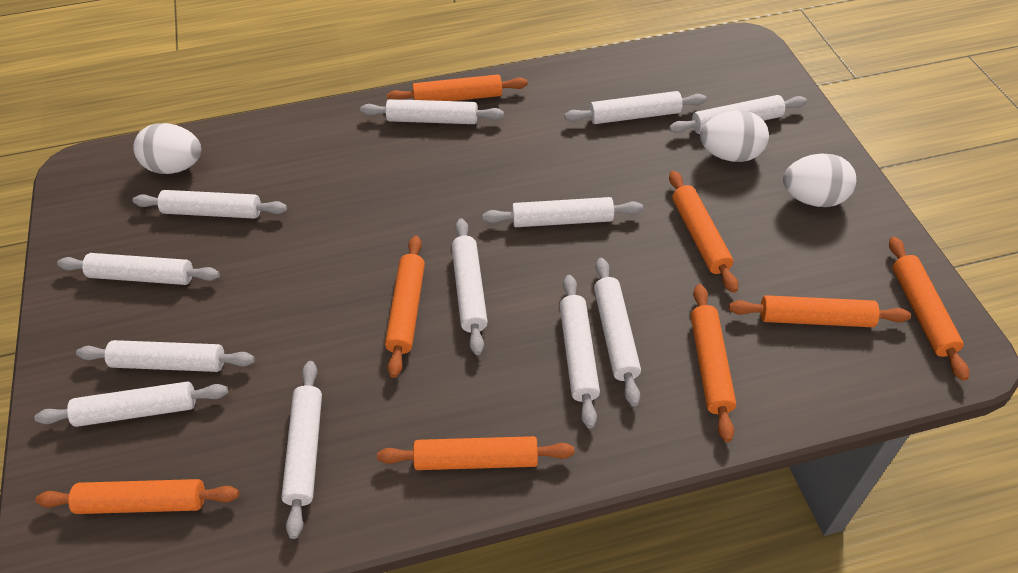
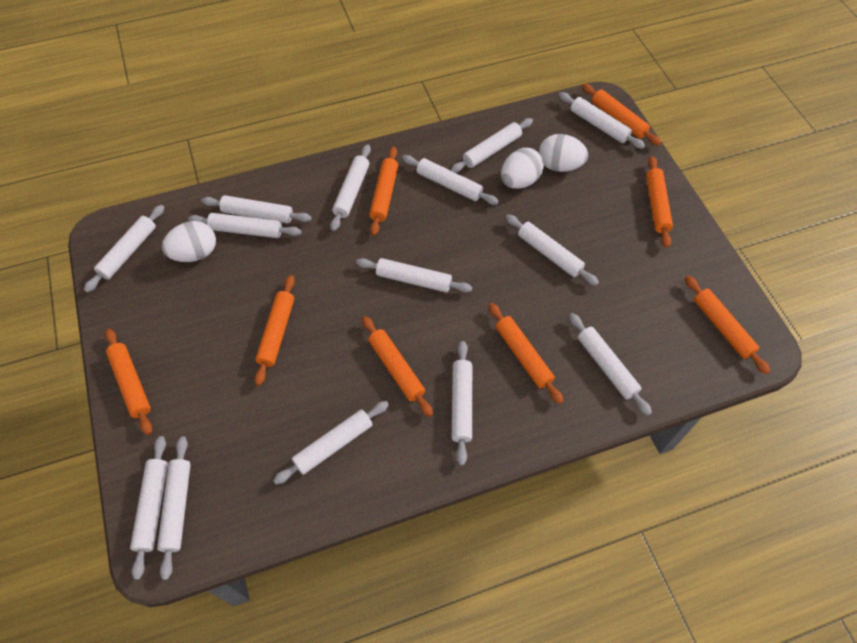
white rolling pin: [34,381,228,427] [57,253,220,285] [76,340,255,372] [133,190,287,219] [281,361,322,539] [360,99,504,124] [452,218,488,355] [483,197,643,227] [560,275,600,429] [564,91,707,124] [594,258,641,406] [669,95,807,134] = 12 -> [84,205,164,293] [130,436,168,580] [157,436,191,580] [188,213,302,238] [202,195,312,223] [273,401,389,485] [330,144,371,231] [356,258,472,293] [402,155,499,205] [451,118,533,173] [452,341,472,465] [505,214,599,286] [559,92,645,149] [569,313,652,416] = 14

